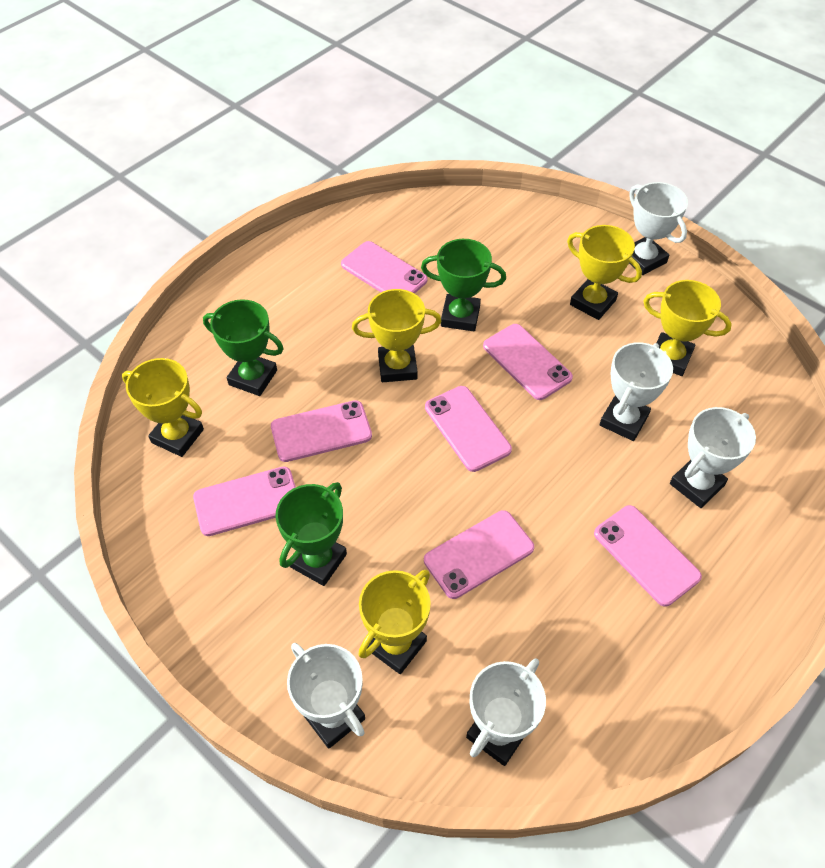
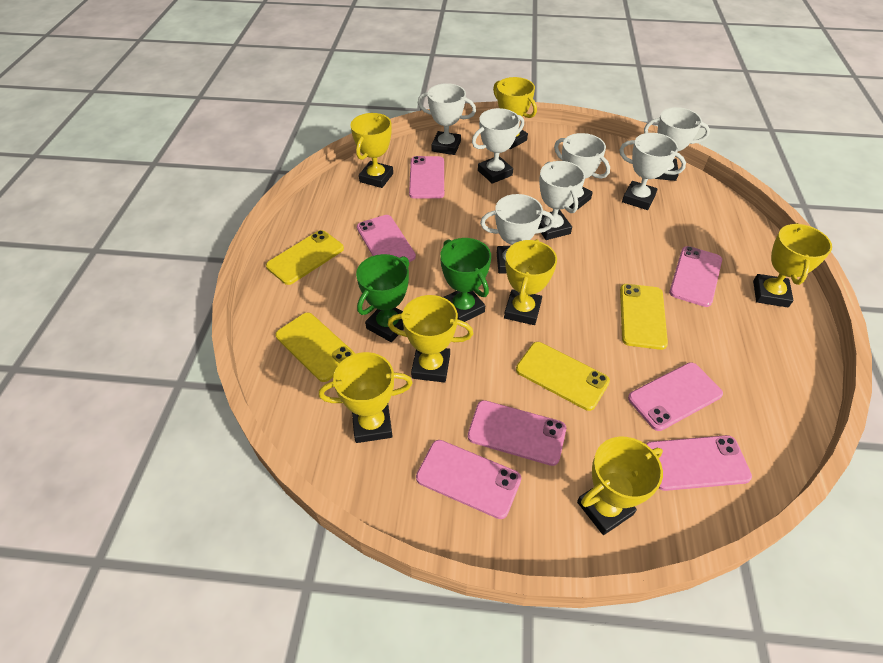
green trophy: [203,299,284,396] [275,482,347,586] [421,239,506,331] = 3 -> [356,254,409,342] [440,238,491,322] = 2
white trophy: [287,643,365,749] [466,658,546,766] [599,342,673,441] [629,182,688,275] [670,407,756,508] = 5 -> [418,83,476,155] [472,108,524,184] [480,194,554,274] [538,161,585,240] [554,133,610,211] [619,133,686,210] [644,107,710,181] = 7
yellow phone: none = 0 -> [266,230,344,285] [275,313,355,382] [516,342,610,411] [620,284,668,350] = 4
yellow trophy: [122,358,204,457] [352,289,442,382] [358,570,431,674] [567,225,642,320] [643,280,732,376] = 5 -> [319,352,412,443] [350,113,393,188] [388,295,473,383] [493,77,537,149] [504,239,557,325] [577,437,663,535] [753,223,832,307] = 7

